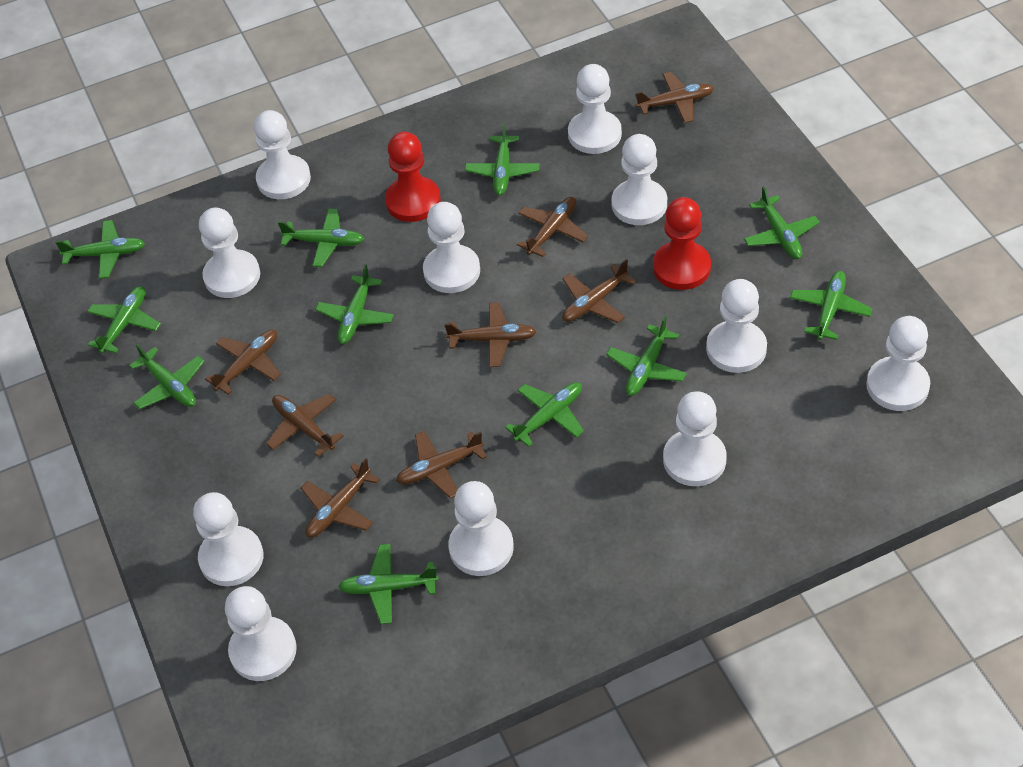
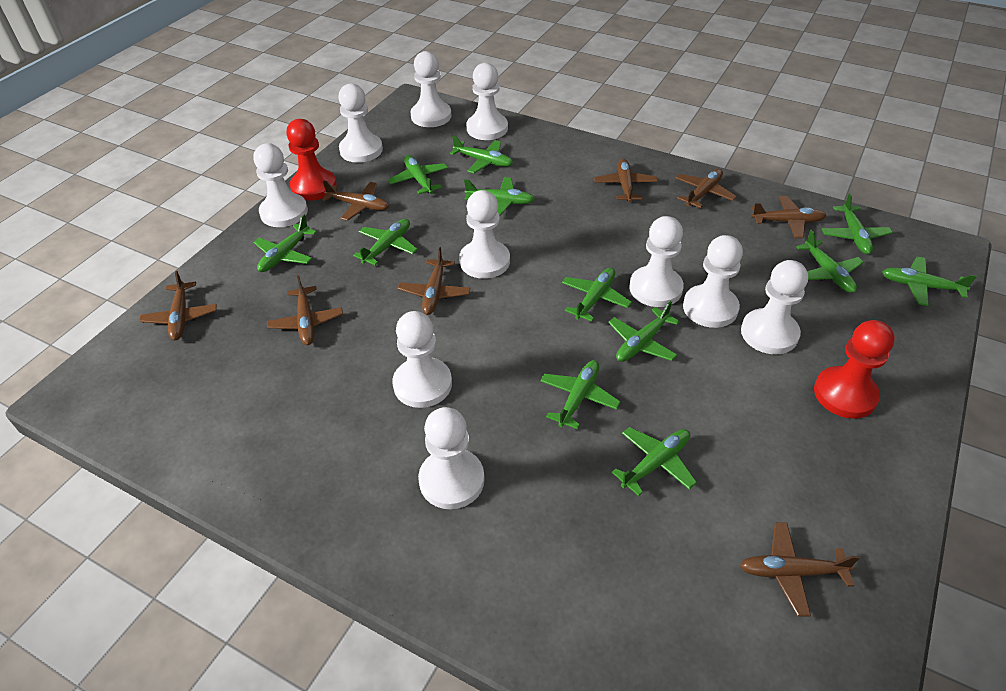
green plane: [55,220,145,279] [87,286,161,353] [129,344,205,409] [278,208,364,267] [315,264,394,344] [338,544,439,624] [465,123,540,196] [505,382,584,447] [606,316,687,396] [744,186,820,259] [790,271,873,340] = 11 -> [253,215,317,272] [353,219,418,265] [388,155,448,194] [450,135,513,174] [464,177,535,216] [540,360,621,429] [562,268,632,322] [608,301,680,362] [612,427,697,496] [796,230,864,293] [822,193,893,254] [882,256,977,306] = 12
white pawn: [193,492,264,586] [199,208,260,298] [225,586,297,681] [254,110,311,199] [423,202,480,293] [448,481,514,576] [568,64,622,154] [611,134,667,225] [663,391,727,486] [706,279,767,373] [866,316,930,411] = 11 -> [253,143,308,227] [338,84,383,163] [392,311,452,408] [410,51,451,127] [418,407,485,509] [459,190,510,279] [467,63,508,140] [629,216,684,307] [683,235,743,328] [741,260,808,354] = 10

